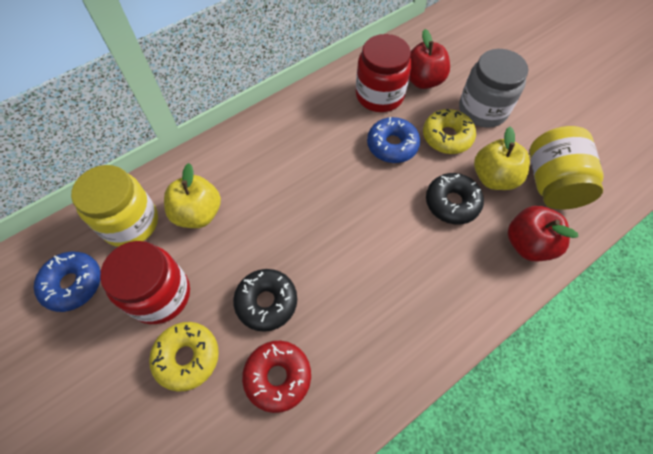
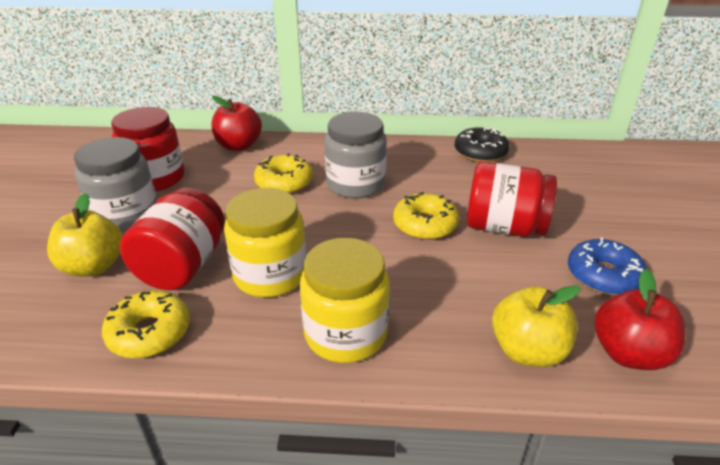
black donut: [233,269,297,332] [426,173,484,225] = 2 -> [455,127,509,162] = 1
blue donut: [34,252,101,312] [367,117,420,163] = 2 -> [568,238,647,295] = 1
grey jar: [459,49,528,128] = 1 -> [74,137,157,231] [325,112,387,199] = 2
red donut: [242,341,311,413] = 1 -> none = 0
red jar: [100,241,190,324] [356,34,412,112] = 2 -> [111,107,185,191] [120,187,225,290] [467,162,557,237] = 3
yellow donut: [149,322,219,392] [423,109,476,154] = 2 -> [102,290,190,358] [254,153,313,194] [393,192,459,240] = 3

